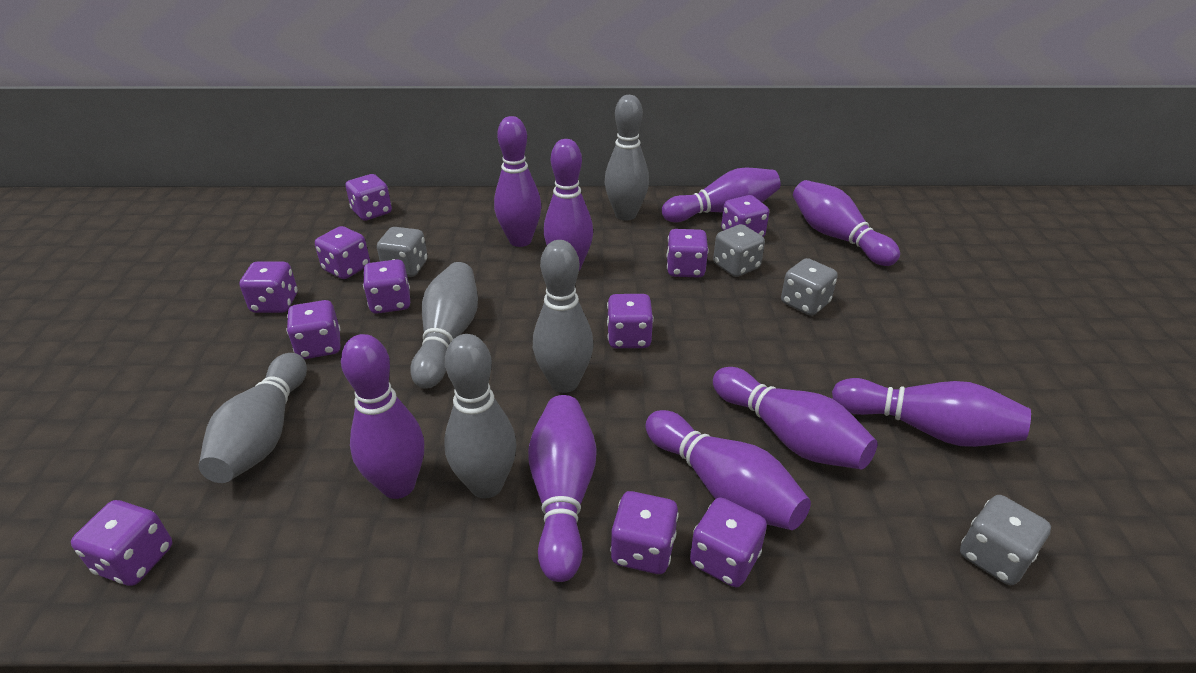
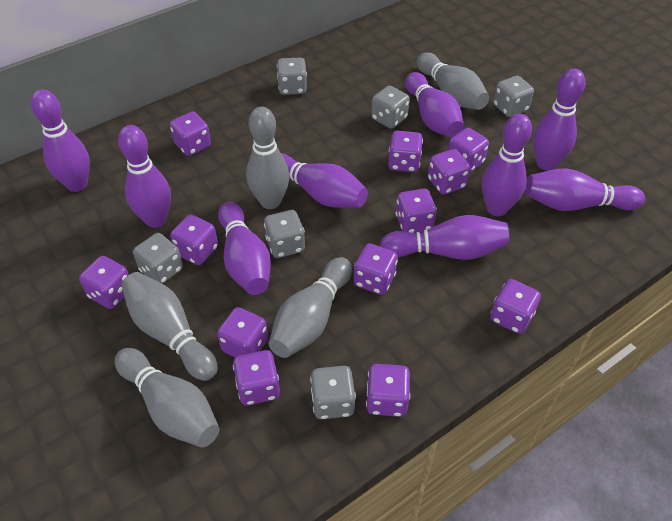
grey dice: [377,227,428,277] [713,224,765,277] [781,258,838,316] [960,495,1051,585] = 4 -> [133,233,183,284] [264,210,305,258] [277,58,307,95] [310,366,356,419] [371,86,410,129] [493,76,534,117] = 6
purple dice: [71,500,172,586] [240,261,298,313] [286,300,341,359] [315,226,370,279] [345,174,392,221] [363,259,410,314] [607,294,654,348] [610,491,679,574] [666,229,709,278] [690,497,767,587] [721,195,769,237] = 11 -> [79,256,129,309] [170,112,211,156] [170,215,218,265] [217,307,268,357] [233,350,280,405] [354,243,398,295] [366,364,410,417] [388,131,423,172] [396,189,437,233] [428,149,470,195] [448,128,489,173] [490,279,541,334] = 12

